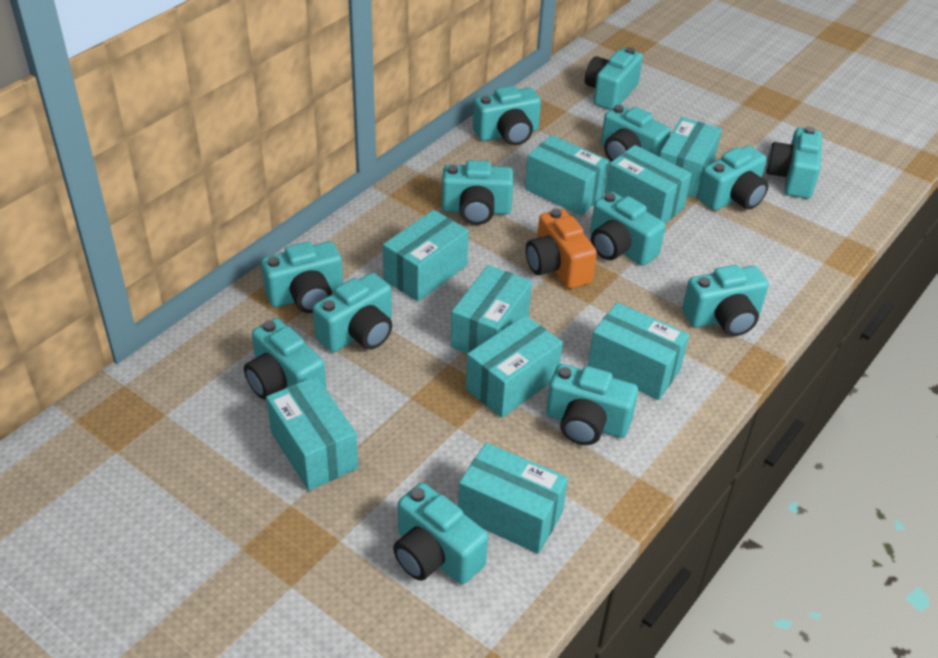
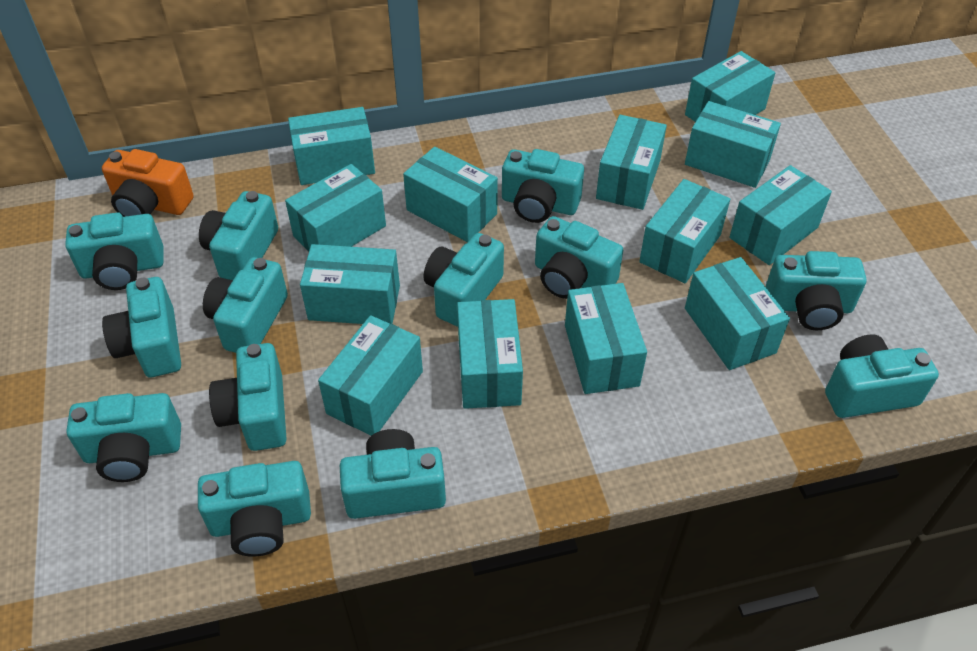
turquoise box: [266,376,358,491] [383,210,469,301] [451,265,532,354] [458,443,568,554] [466,315,563,418] [525,135,609,216] [588,302,689,400] [605,145,692,223] [660,117,722,198] = 9 -> [285,164,386,252] [288,107,375,185] [300,244,400,324] [318,315,423,436] [403,147,498,242] [457,299,523,409] [565,283,647,394] [596,115,667,210] [639,179,730,283] [685,51,775,122] [685,101,781,188] [685,257,790,370] [729,165,832,265] = 13

